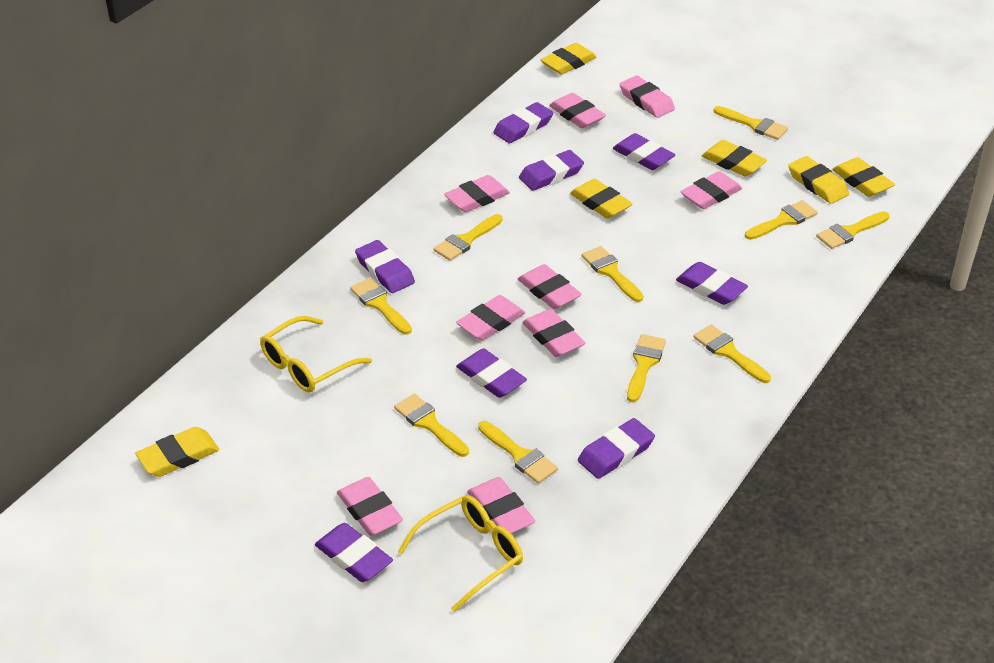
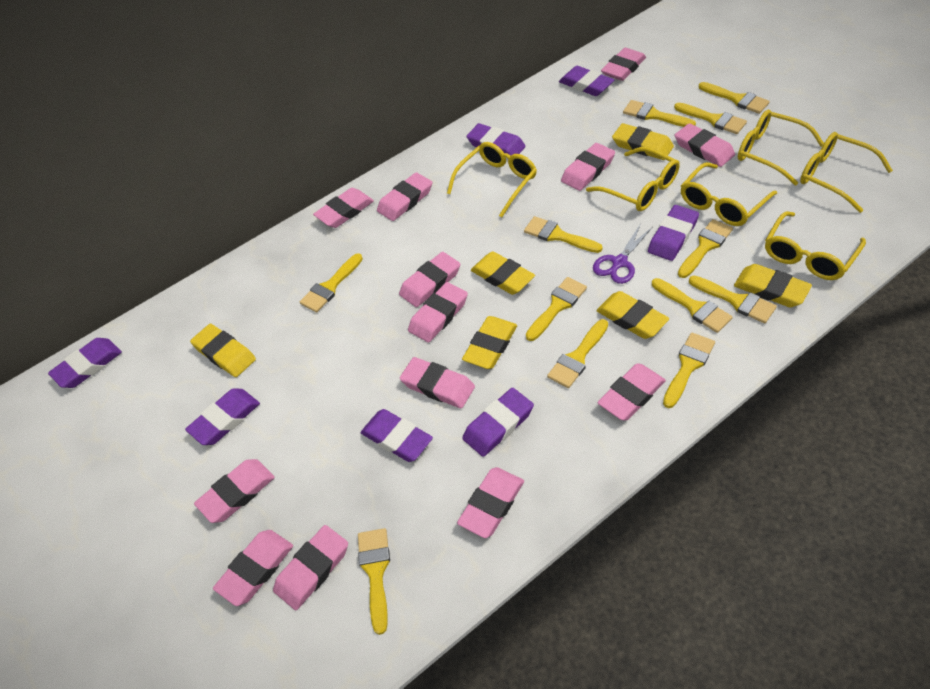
pink eraser: [337,477,403,536] [444,175,510,212] [456,295,525,341] [467,477,535,534] [518,264,582,309] [522,309,585,357] [549,93,606,128] [619,76,675,118] [680,171,742,209] = 9 -> [194,459,275,523] [213,530,293,606] [273,525,348,610] [313,188,374,228] [377,172,432,221] [399,252,460,307] [400,357,475,408] [408,282,468,342] [457,467,524,538] [561,143,615,191] [597,363,666,420] [601,48,646,81] [675,123,735,167] = 13
purple eraser: [315,523,393,582] [355,240,415,293] [456,349,527,398] [493,102,553,144] [519,150,584,191] [578,418,655,479] [613,133,675,170] [676,262,748,305] = 8 -> [48,338,122,388] [185,389,260,445] [360,409,433,462] [462,388,534,457] [467,123,526,158] [559,66,614,96] [648,205,699,261] = 7
purple scissors: none = 0 -> [593,223,653,284] = 1
yellow brush: [350,278,412,335] [394,394,469,457] [433,214,503,261] [478,421,558,484] [582,246,644,302] [627,334,666,402] [693,324,771,383] [714,106,788,140] [745,200,818,240] [816,211,889,249] = 10 -> [300,253,363,313] [358,528,390,635] [524,216,603,253] [526,277,587,341] [547,319,608,388] [623,100,696,127] [652,278,733,333] [663,332,715,408] [674,103,747,134] [678,219,733,278] [689,276,777,323] [699,82,770,114] = 12
yellow glasses: [260,316,372,392] [398,495,523,612] = 2 -> [447,142,537,217] [586,147,680,211] [681,162,777,226] [738,109,824,185] [765,211,866,280] [800,132,893,213] = 6

